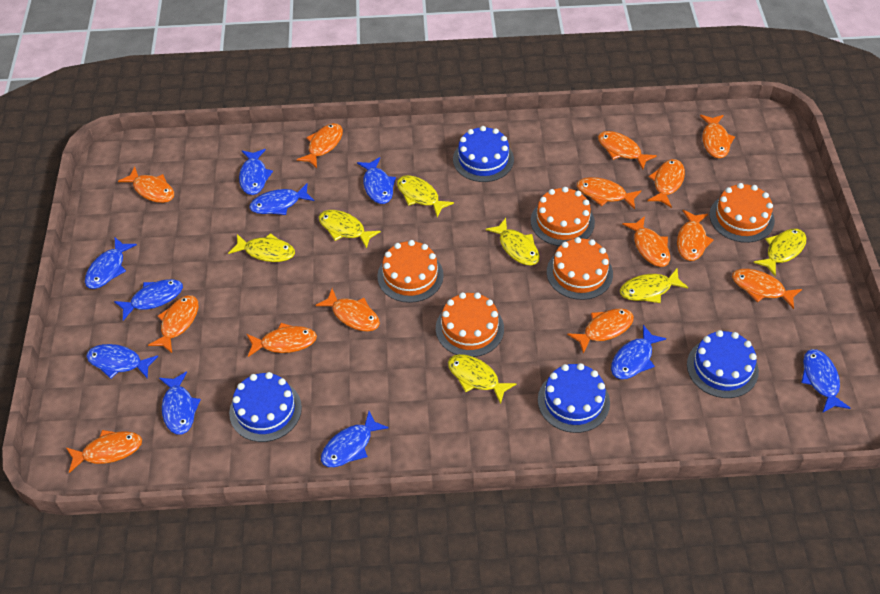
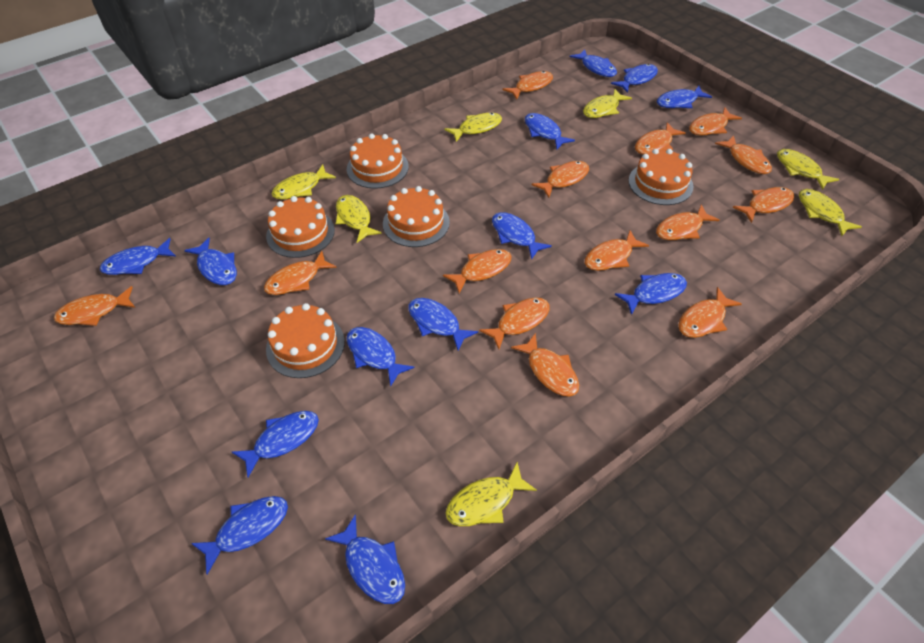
blue cake: [229,372,302,442] [453,126,514,182] [538,363,610,433] [687,330,759,398] = 4 -> none = 0
blue fish: [85,238,137,289] [86,344,158,379] [114,279,183,321] [159,371,201,435] [239,149,273,195] [250,183,315,215] [321,411,389,467] [357,157,396,204] [611,325,666,379] [801,349,850,412] = 10 -> [100,238,176,275] [184,238,237,285] [191,496,288,574] [232,411,319,477] [325,514,405,604] [347,327,415,387] [408,298,478,351] [492,212,552,260] [525,113,575,149] [570,49,617,77] [611,64,658,93] [615,273,687,315] [657,86,712,108] = 13

